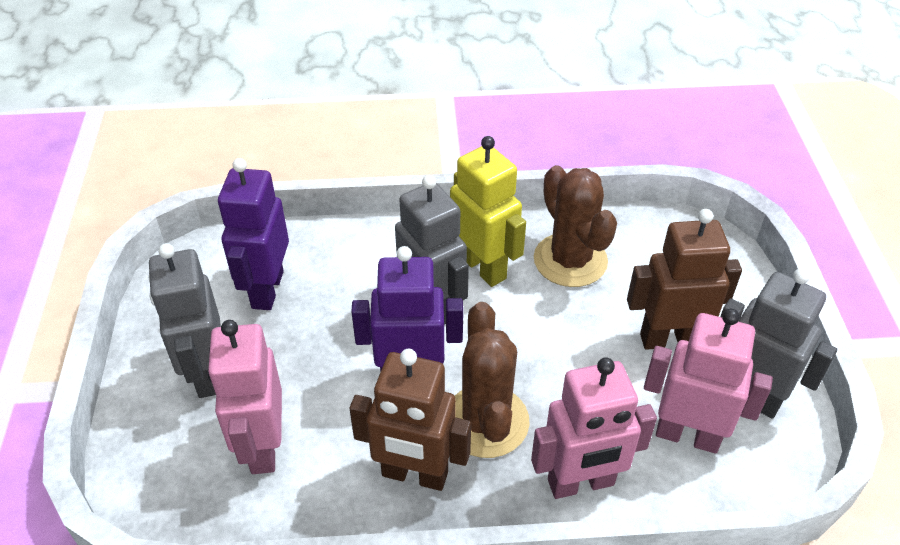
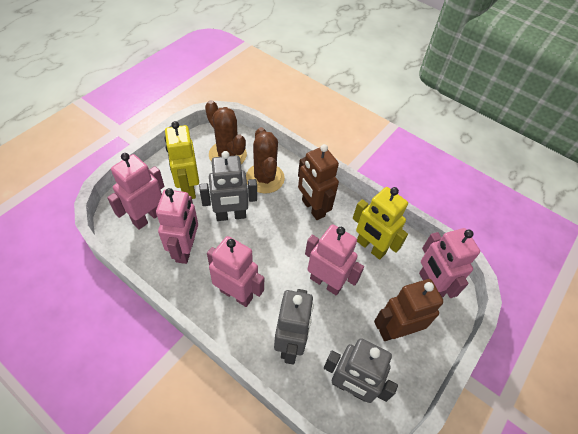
pink robot: [208,320,282,474] [531,358,657,499] [644,309,773,453] = 3 -> [107,153,164,230] [156,188,198,264] [207,236,264,307] [305,225,364,296] [419,228,480,298] = 5
purple robot: [218,158,289,310] [351,246,463,372] = 2 -> none = 0
yellow robot: [450,136,526,287] = 1 -> [164,121,199,199] [353,187,408,260] = 2

